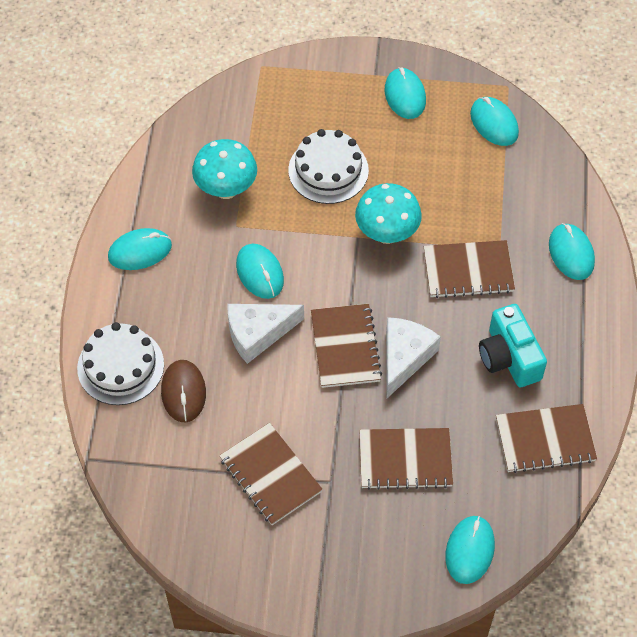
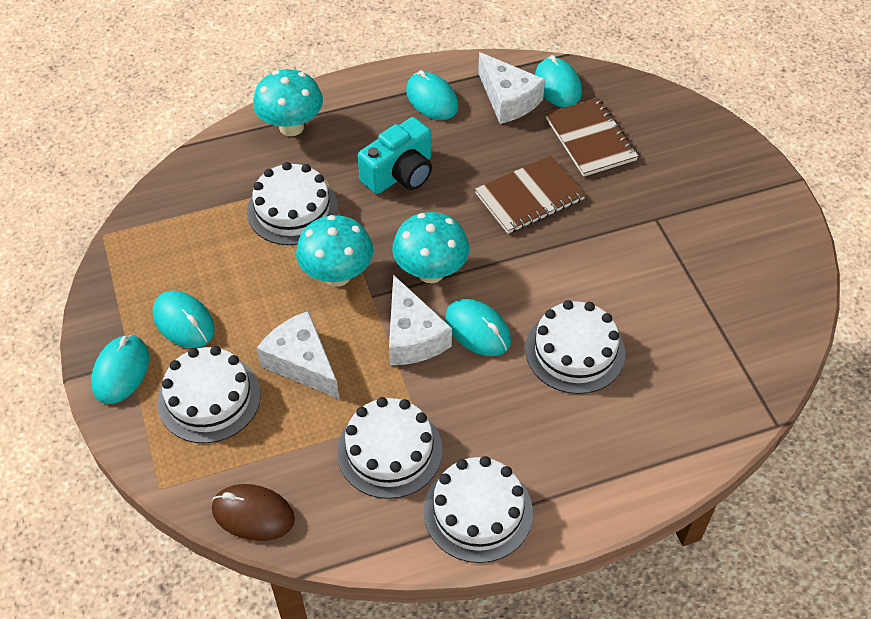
brown notebook: [219,423,323,525] [311,304,382,388] [359,428,453,490] [423,240,515,298] [496,404,597,473] = 5 -> [475,155,586,234] [545,98,638,177] = 2
turquoise mouse: [108,228,172,270] [236,244,284,299] [385,67,426,119] [445,516,495,584] [470,97,519,146] [549,223,595,280] = 6 -> [91,334,149,404] [152,291,215,348] [406,70,458,120] [445,299,511,356] [535,55,582,107] = 5
turquoise mushroom: [192,139,257,199] [355,183,422,244] = 2 -> [253,69,323,136] [296,215,373,287] [392,212,469,283] = 3
white cake: [77,322,164,405] [288,129,369,204] = 2 -> [158,346,261,443] [247,162,338,245] [337,397,443,499] [424,456,533,563] [525,300,625,394] = 5
white cheese: [227,304,304,364] [386,317,441,398] = 2 -> [257,311,339,399] [389,275,452,365] [478,52,545,124] = 3

